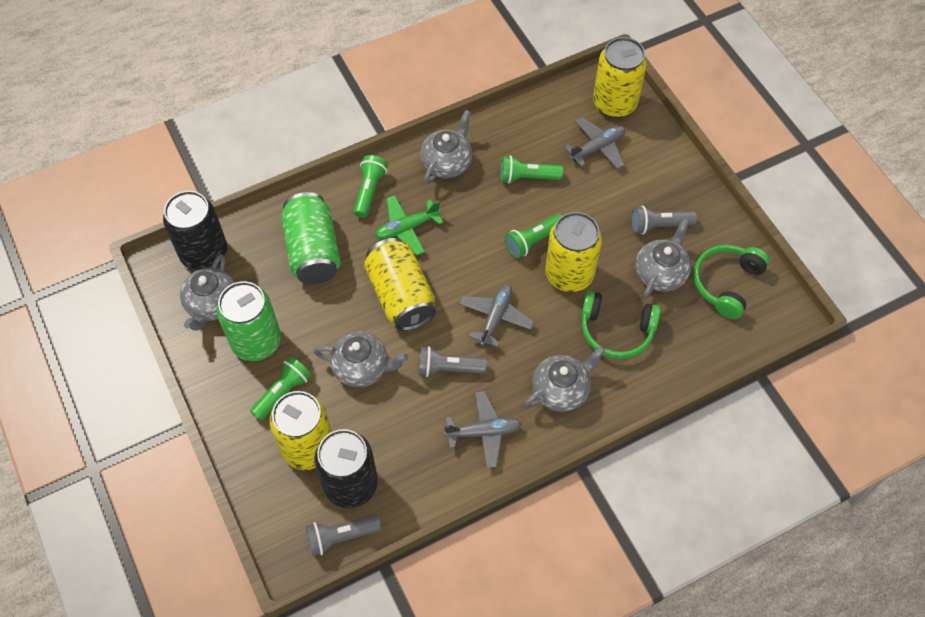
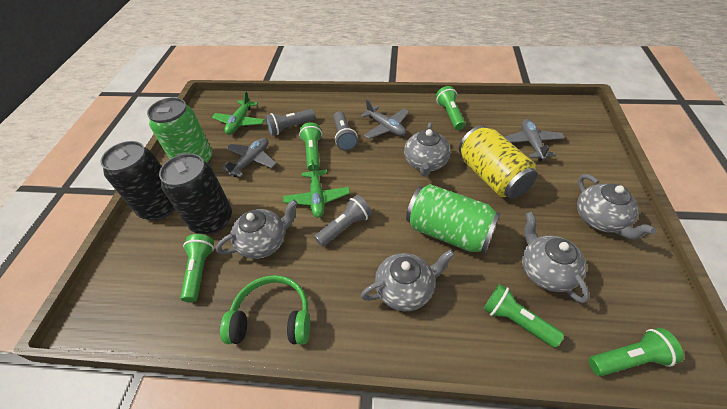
green flashlight: [250,356,312,421] [353,155,388,218] [501,155,563,184] [505,214,563,258] = 4 -> [180,234,214,302] [299,122,322,171] [436,86,466,130] [484,284,564,348] [589,328,684,376] = 5
green headphones: [581,291,661,359] [693,245,770,319] = 2 -> [220,275,310,344] = 1
green plane: [375,195,443,256] = 1 -> [212,91,265,135] [283,160,350,218] = 2
yellow can: [270,391,332,470] [364,238,436,331] [545,212,602,292] [593,37,647,118] = 4 -> [459,125,538,199] = 1

